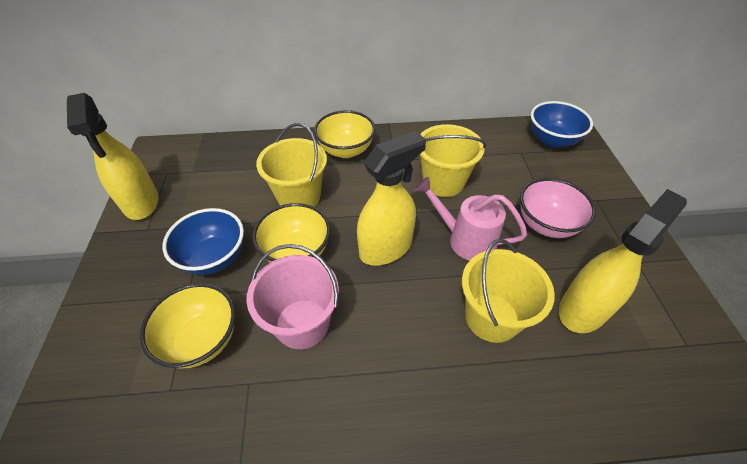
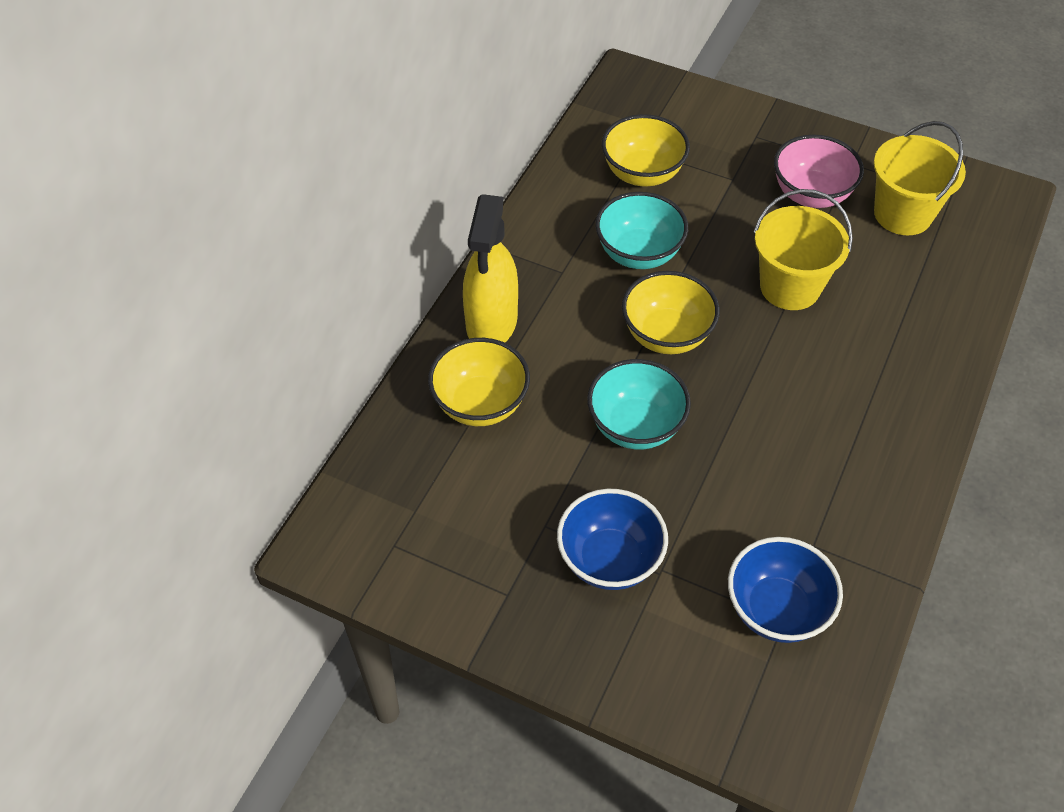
pink bucket: [246,244,339,349] = 1 -> none = 0
pink watering can: [415,177,527,261] = 1 -> none = 0
turquoise bowl: none = 0 -> [587,359,691,450] [595,192,688,269] = 2
yellow bucket: [256,123,327,207] [420,124,487,197] [462,239,555,343] = 3 -> [754,189,853,310] [874,121,966,235] = 2
yellow spray bottle: [67,93,158,220] [357,131,426,266] [559,189,687,333] = 3 -> [463,194,518,343] = 1

